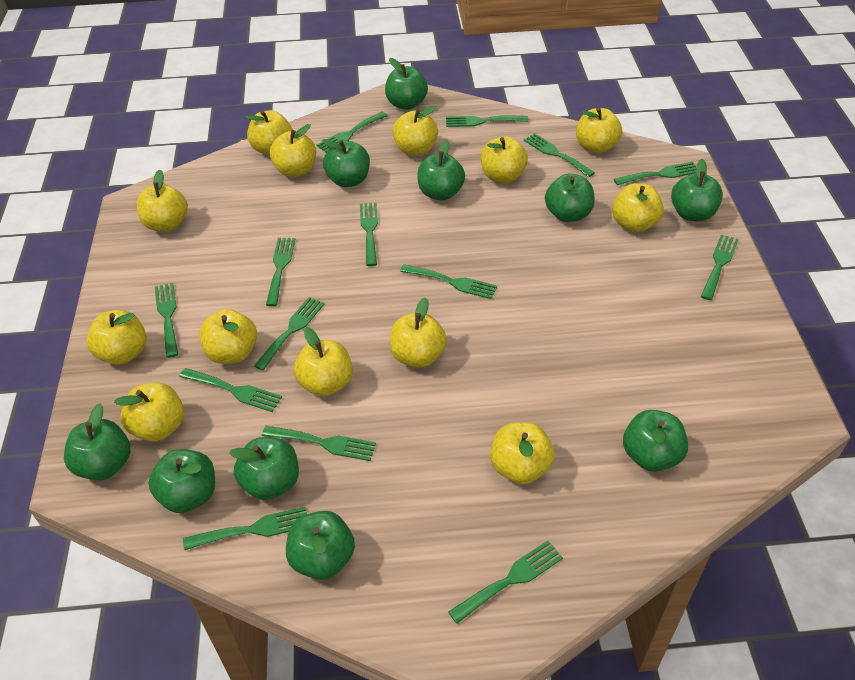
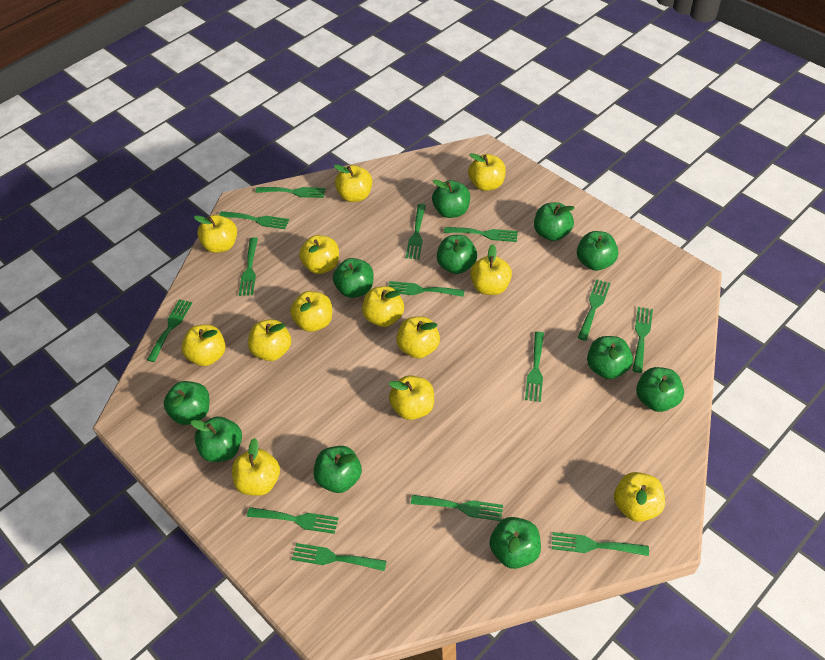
green apple: [64,403,130,480] [148,449,215,513] [229,437,299,500] [286,511,355,580] [321,139,370,187] [385,58,428,110] [418,140,465,200] [545,174,595,222] [623,410,688,472] [671,159,723,221] = 10 -> [163,381,209,425] [191,417,242,462] [314,446,362,493] [333,258,373,298] [432,180,470,218] [437,235,477,274] [489,517,541,569] [534,202,575,241] [577,231,618,271] [587,336,633,379] [636,367,684,412] = 11

